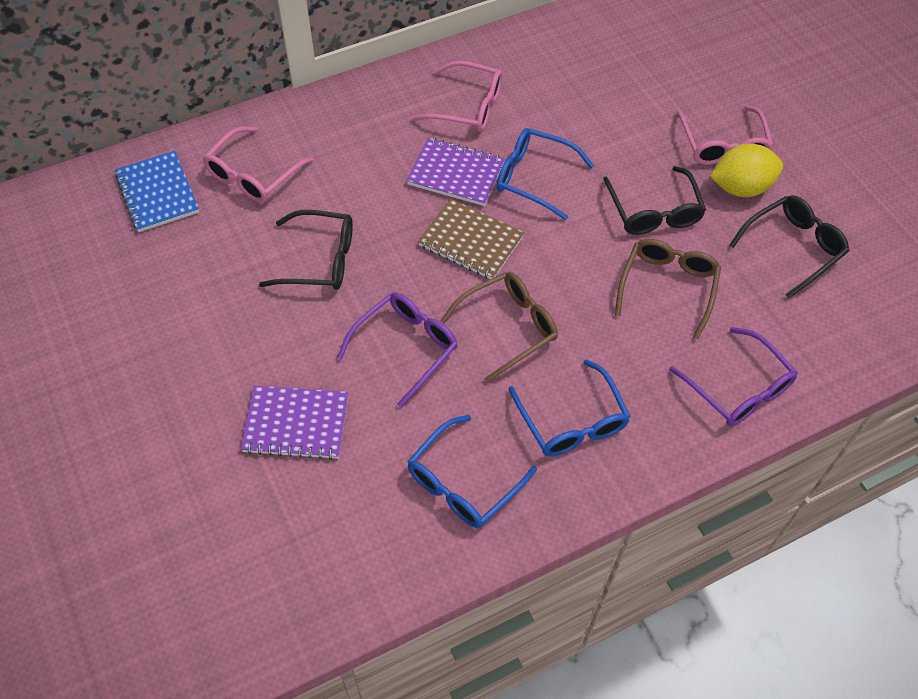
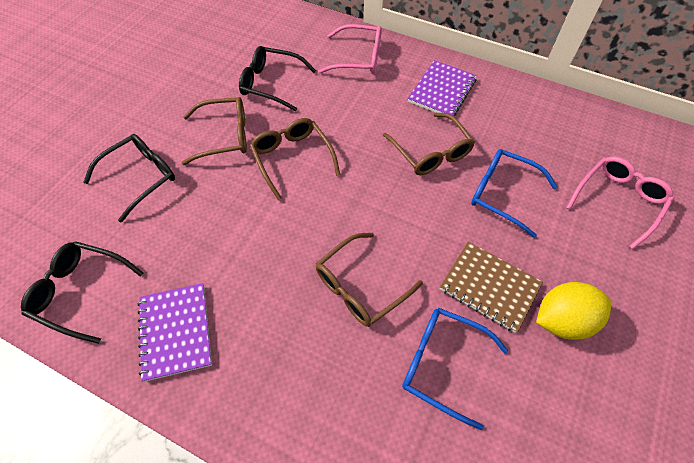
blue glasses: [407,415,537,528] [496,128,594,220] [509,359,631,456] = 3 -> [402,308,508,430] [471,149,557,238] = 2
blue notebook: [115,151,199,232] = 1 -> none = 0
brown glasses: [440,272,558,383] [615,239,721,339] = 2 -> [182,97,247,165] [250,118,340,201] [316,233,423,327] [383,113,475,175] = 4
pink glasses: [203,126,314,203] [412,61,502,132] [677,106,773,165] = 3 -> [318,24,382,74] [566,156,674,249] = 2
purple glasses: [337,293,458,407] [669,327,798,426] = 2 -> none = 0

